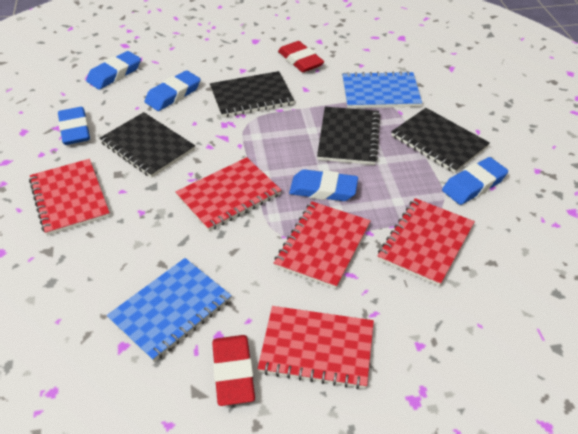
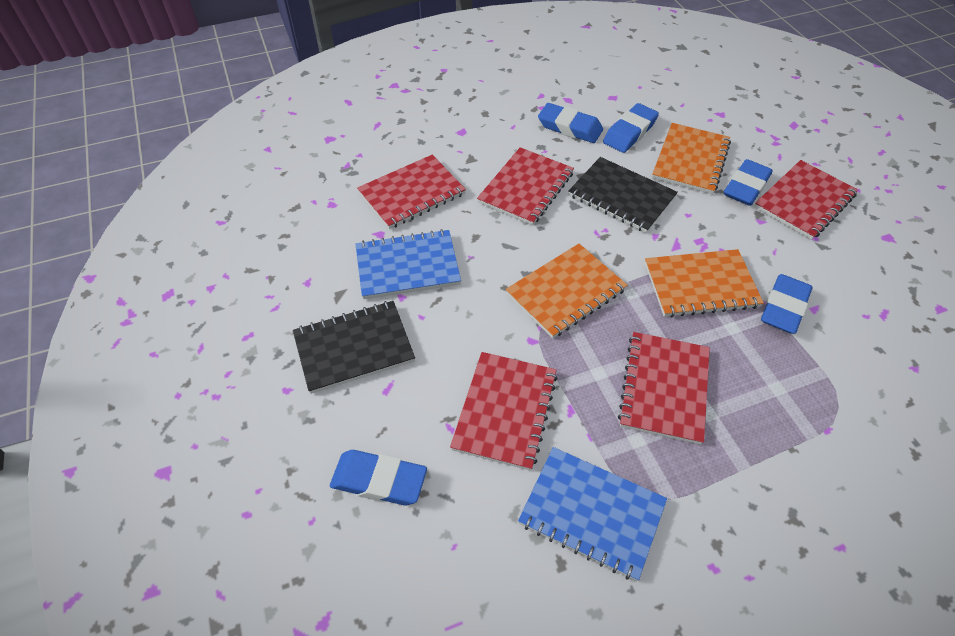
black notebook: [100,112,195,178] [210,71,294,117] [317,107,381,165] [391,108,490,173] = 4 -> [293,301,415,394] [568,157,678,233] = 2
orange notebook: none = 0 -> [506,244,627,338] [645,249,764,317] [652,123,731,194] = 3
red eraser: [212,335,255,406] [278,41,324,72] = 2 -> none = 0

